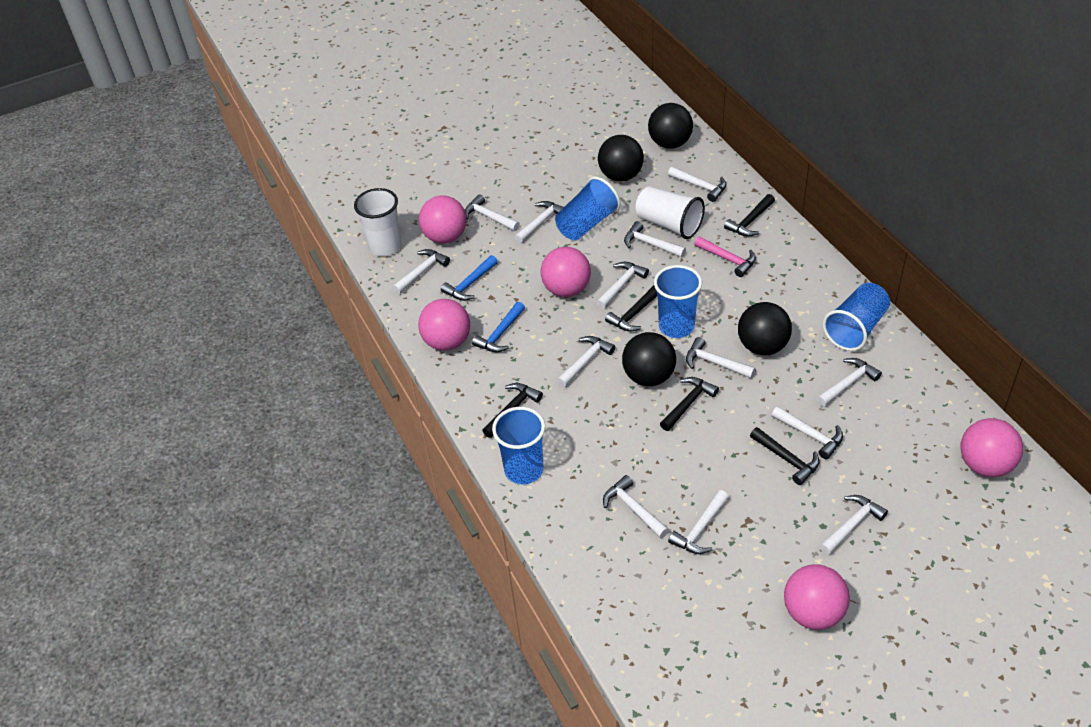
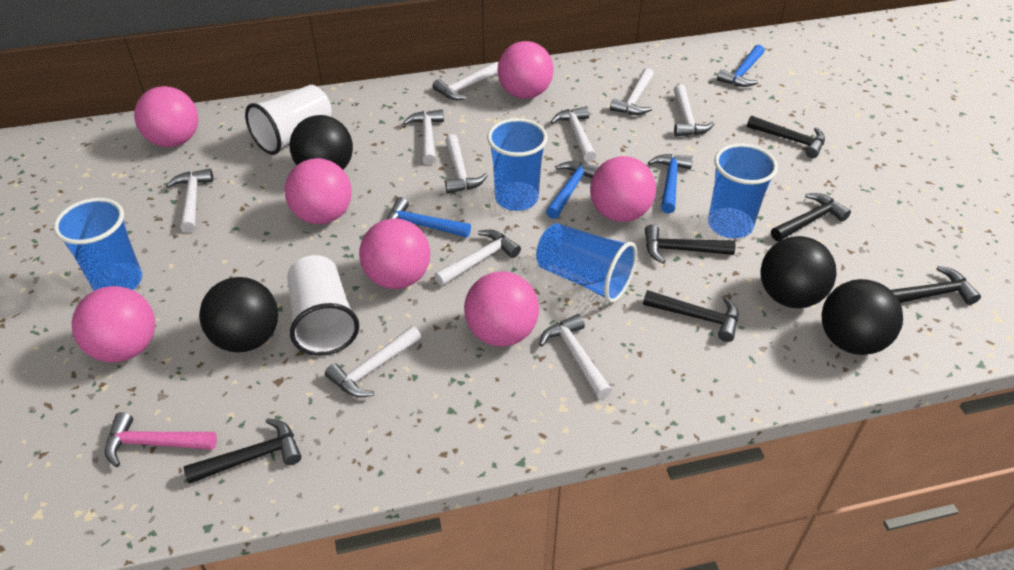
black hammer: [482,383,543,438] [605,285,657,332] [660,377,719,431] [724,194,775,237] [750,427,820,485] = 5 -> [184,418,301,484] [643,290,738,342] [645,225,736,264] [747,115,825,158] [771,193,851,241] [891,266,981,305] = 6
blue hammer: [441,255,498,301] [472,302,525,352] = 2 -> [387,197,471,238] [546,161,599,219] [648,154,693,213] [717,45,764,87] = 4
pink ball: [418,299,470,351] [419,195,467,243] [541,247,591,297] [784,564,850,630] [961,418,1023,477] = 5 -> [72,286,155,362] [134,86,198,147] [284,158,352,224] [359,218,430,289] [464,271,539,347] [497,41,554,99] [590,156,656,222] = 7
white hammer: [392,249,450,294] [465,194,520,231] [514,201,564,243] [557,336,615,387] [596,262,649,309] [603,475,669,538] [624,221,686,258] [668,167,726,202] [668,490,729,554] [686,337,755,378] [772,406,843,459] [817,358,882,407] [820,495,888,555] = 13 -> [166,169,213,233] [325,326,421,398] [403,109,444,165] [432,62,498,100] [434,230,521,286] [445,134,488,194] [539,314,612,399] [551,106,596,162] [610,68,654,115] [674,84,714,136] = 10

